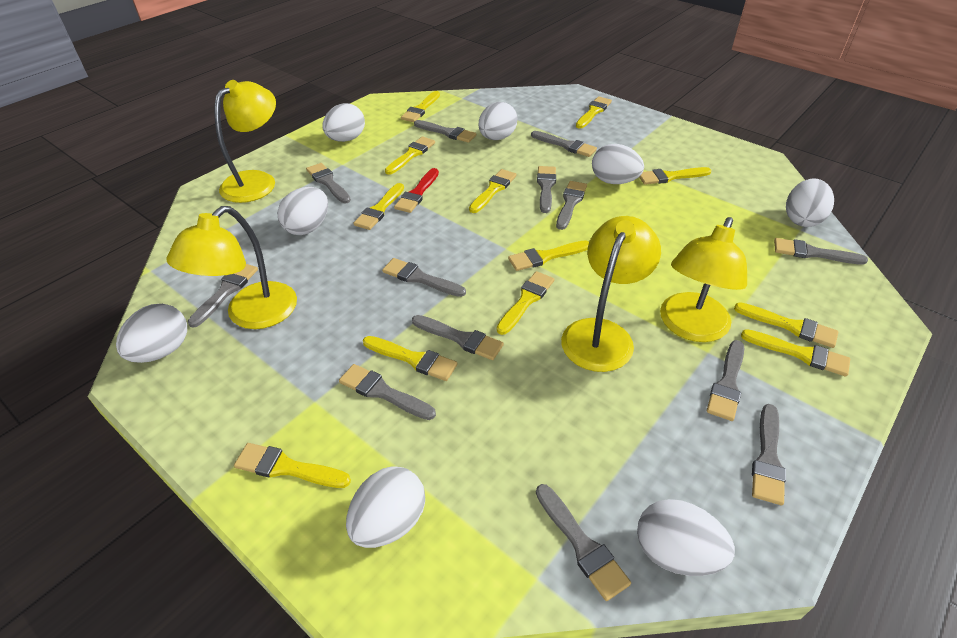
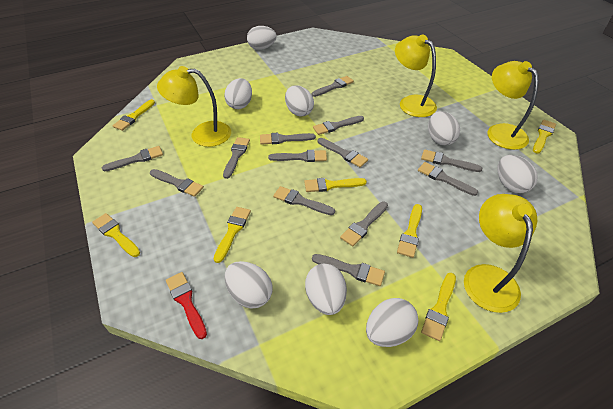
yellow brush: [234,443,351,488] [353,183,404,230] [363,336,458,381] [385,136,435,175] [401,91,440,122] [469,169,517,213] [496,271,554,335] [508,241,589,271] [576,96,612,129] [639,167,712,185] [734,302,838,348] [741,329,850,377] = 12 -> [92,213,140,257] [113,99,155,131] [214,207,251,263] [304,178,367,192] [397,204,422,258] [421,273,456,341] [533,120,556,154] = 7

